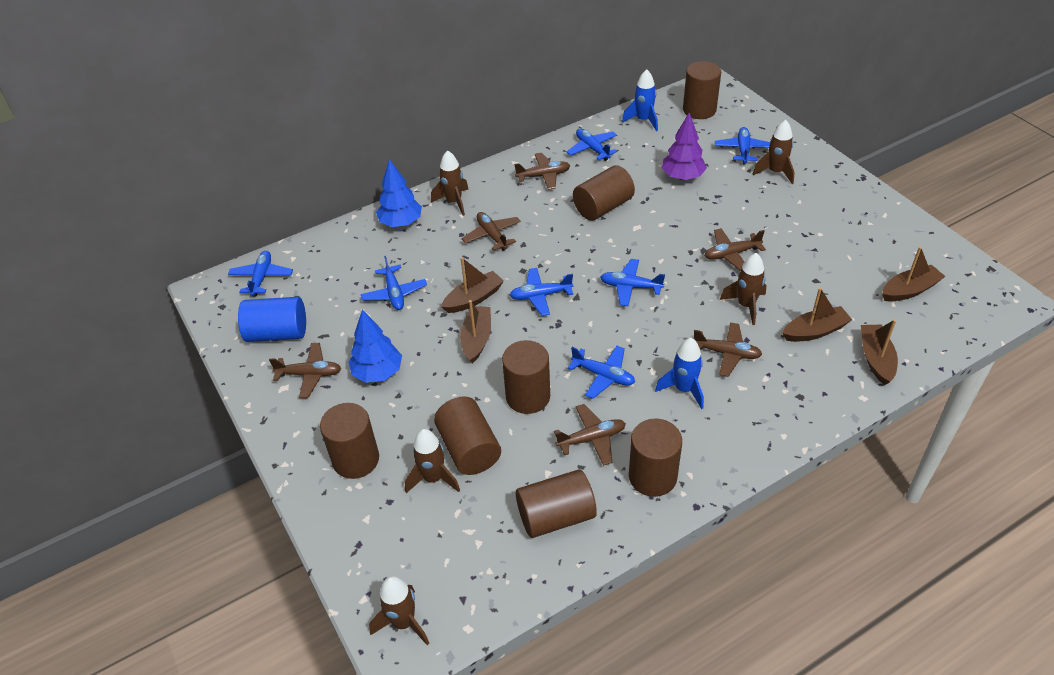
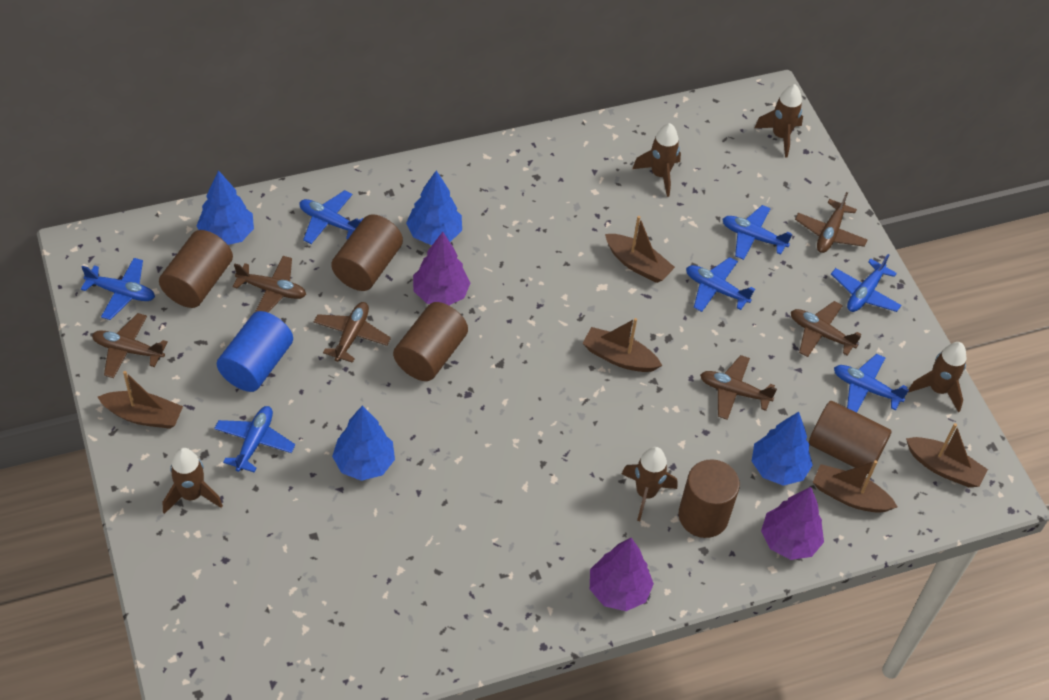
blue rocket: [622,69,658,131] [655,338,704,409] = 2 -> none = 0
blue tree: [349,310,402,383] [376,159,422,227] = 2 -> [196,170,254,245] [332,405,395,481] [406,170,462,245] [752,412,813,486] = 4
brown cylinder: [320,403,379,479] [434,396,501,475] [502,340,550,414] [516,469,597,538] [573,165,635,221] [629,418,682,497] [683,61,721,119] = 7 -> [159,230,233,308] [331,214,403,291] [393,302,468,381] [678,459,740,538] [809,401,892,474] = 5
purple tree: [662,112,707,180] = 1 -> [413,232,470,305] [590,538,654,611] [761,487,824,560] = 3

